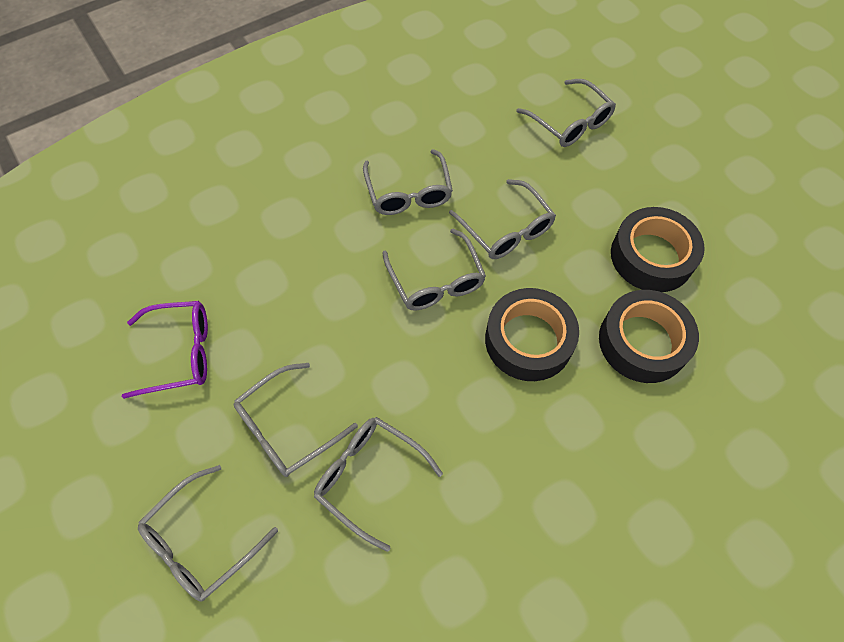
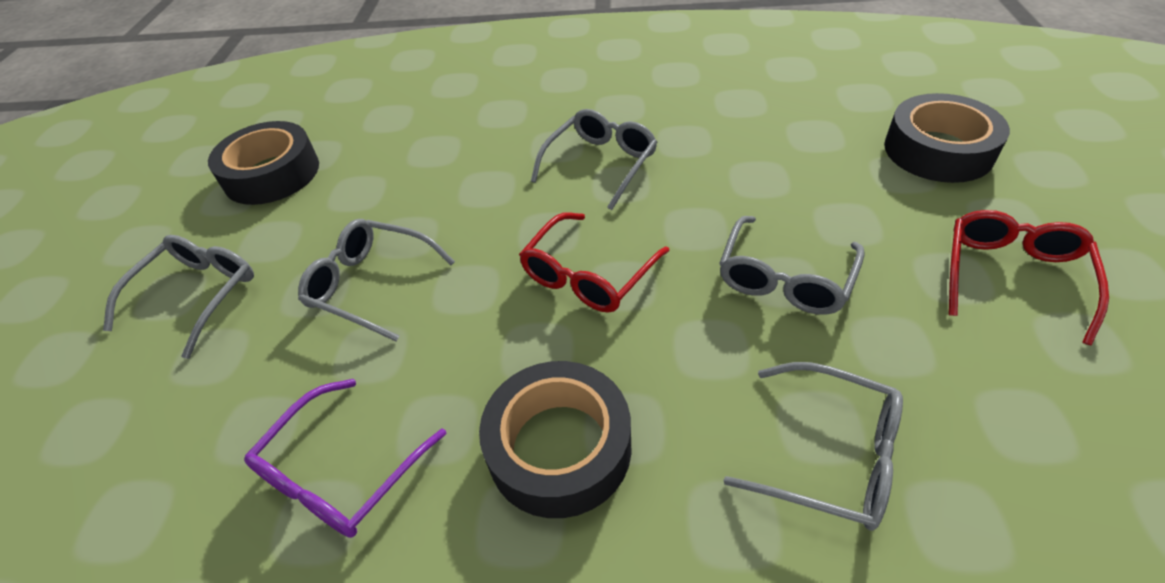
grey glasses: [138,465,278,602] [234,363,358,477] [314,417,443,552] [363,149,453,215] [382,229,486,311] [449,179,556,259] [516,79,616,147] = 7 -> [103,235,254,359] [298,219,455,342] [531,109,657,210] [719,216,864,315] [723,362,903,531] = 5
red glasses: none = 0 -> [519,212,670,313] [949,210,1109,346] = 2

